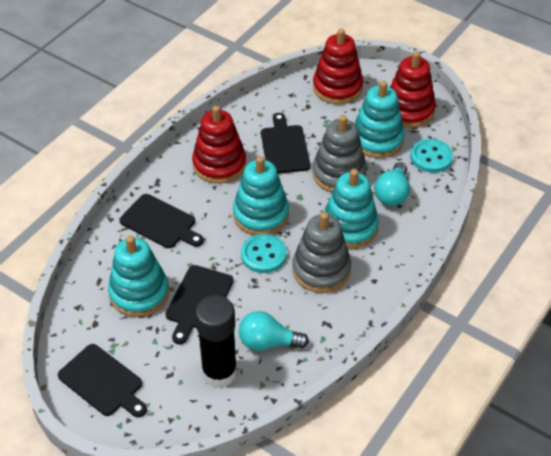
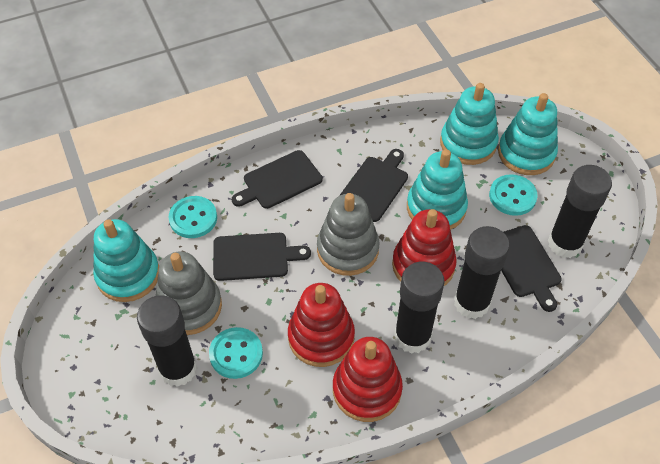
black glue stick: [195,295,237,388] = 1 -> [137,295,197,387] [394,262,445,354] [454,226,510,319] [548,165,612,258] = 4
turquoise button: [241,234,287,273] [410,139,453,173] = 2 -> [169,196,217,238] [209,327,263,379] [489,174,538,216] = 3
turquoise light bulb: [239,311,309,351] [375,162,410,206] = 2 -> none = 0

